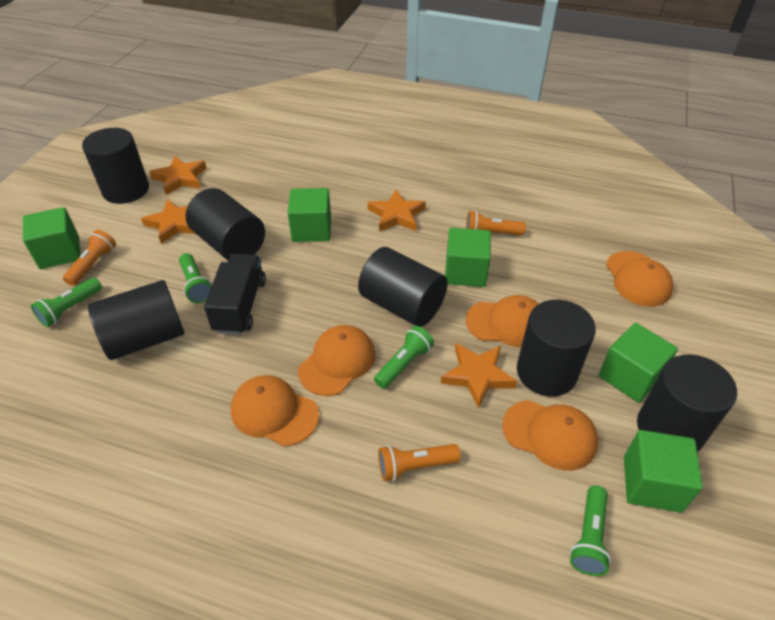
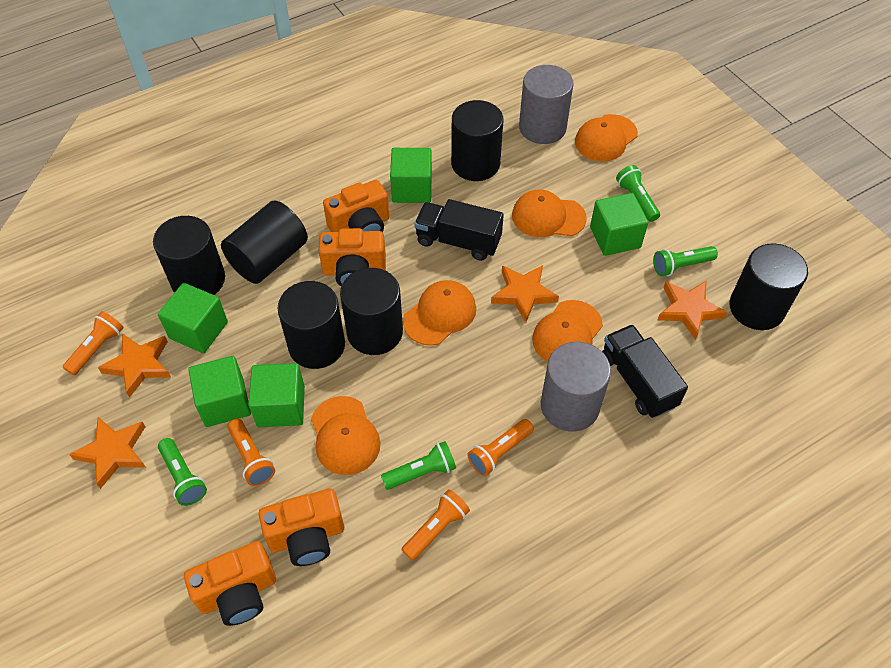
black truck: [204,253,266,335] = 1 -> [414,199,504,261] [602,324,688,418] = 2
grey cylinder: none = 0 -> [519,65,574,144] [541,342,611,431] = 2
orange camera: none = 0 -> [184,541,276,626] [259,488,344,566] [319,228,386,286] [323,180,389,232] = 4
orange flashlight: [63,230,116,286] [378,444,461,481] [466,211,526,235] = 3 -> [63,311,123,375] [227,419,275,486] [401,489,470,561] [468,419,534,476] = 4

